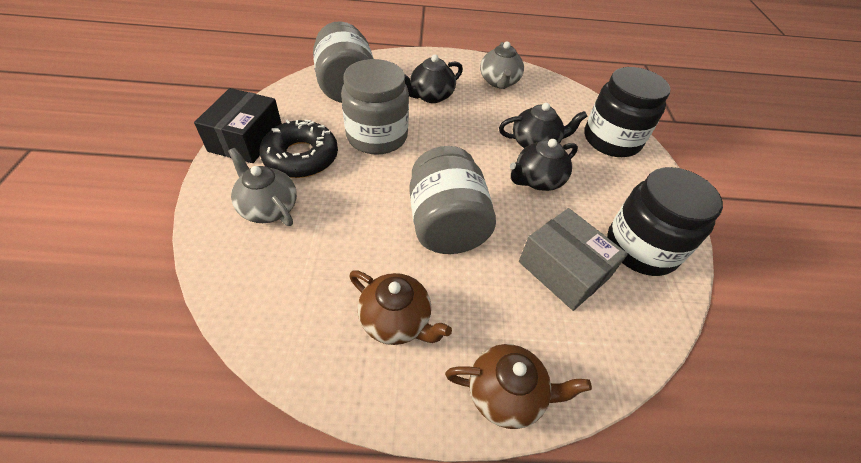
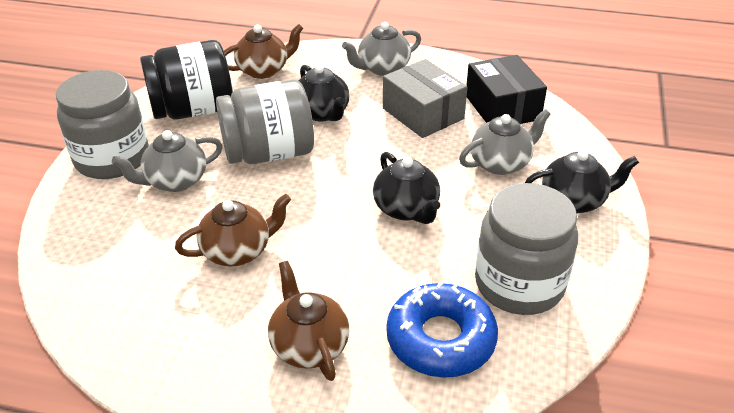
black donut: [260,119,338,178] = 1 -> none = 0
black jar: [584,67,670,157] [607,167,723,276] = 2 -> [140,40,233,120] = 1
blue donut: none = 0 -> [386,281,498,378] = 1
brown teapot: [349,271,452,345] [445,344,592,429] = 2 -> [175,194,291,266] [224,24,303,79] [268,261,349,381] = 3
grey teapot: [228,148,297,226] [480,41,524,89] = 2 -> [112,130,223,192] [342,22,421,76] [459,109,551,175] = 3

